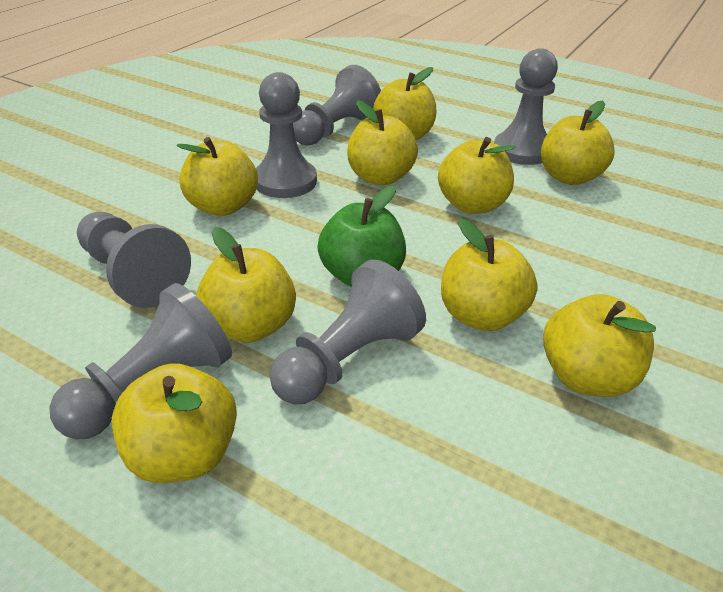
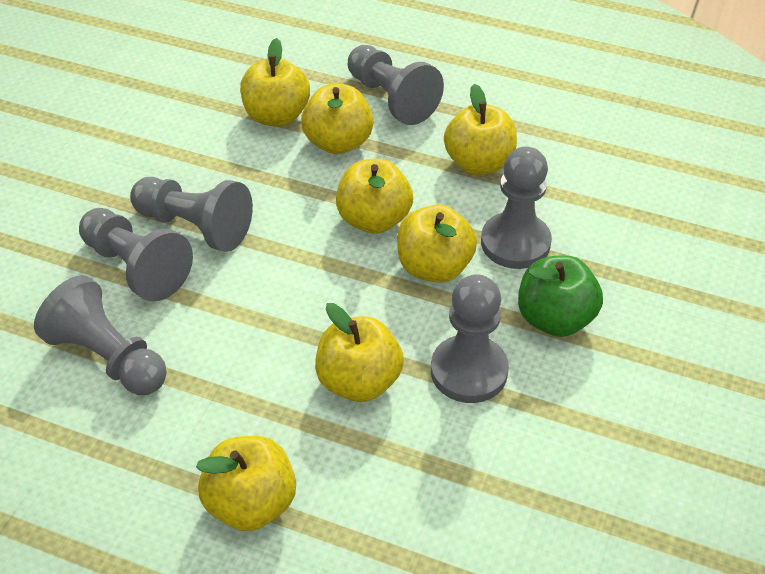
yellow apple: [112,363,237,483] [177,137,258,216] [196,227,296,343] [347,100,418,185] [373,67,437,140] [438,137,515,214] [441,218,538,331] [541,101,615,185] [543,294,656,397] = 9 -> [196,436,296,531] [240,38,310,126] [301,84,373,155] [315,303,404,402] [336,159,413,234] [397,204,477,283] [444,84,517,175] = 7

